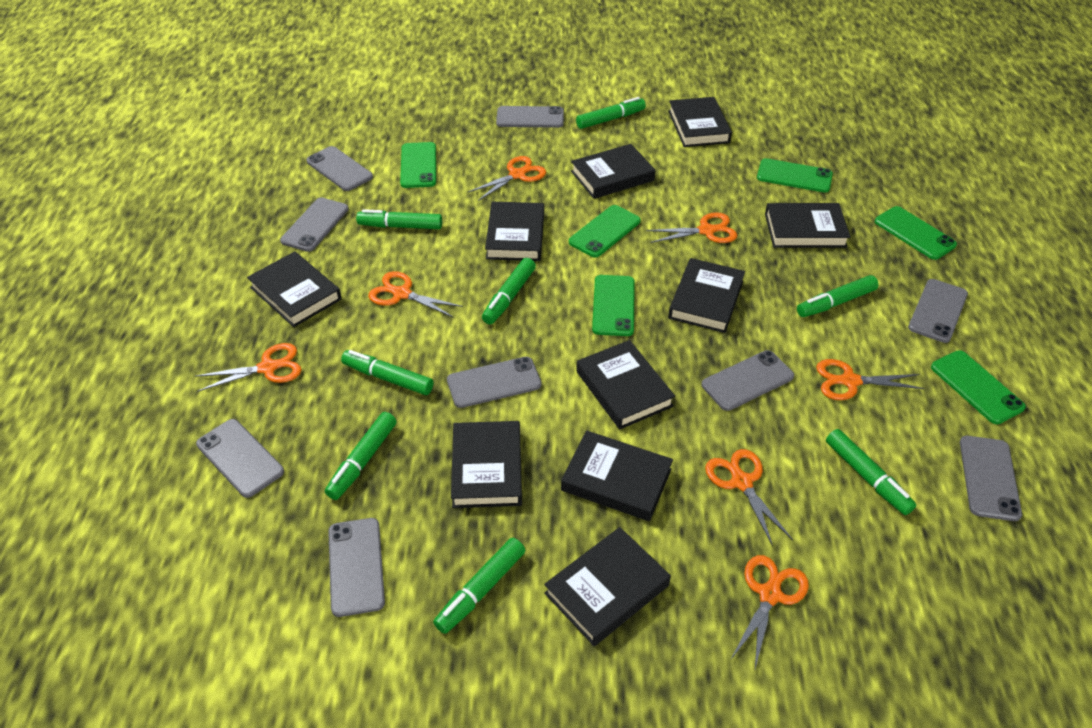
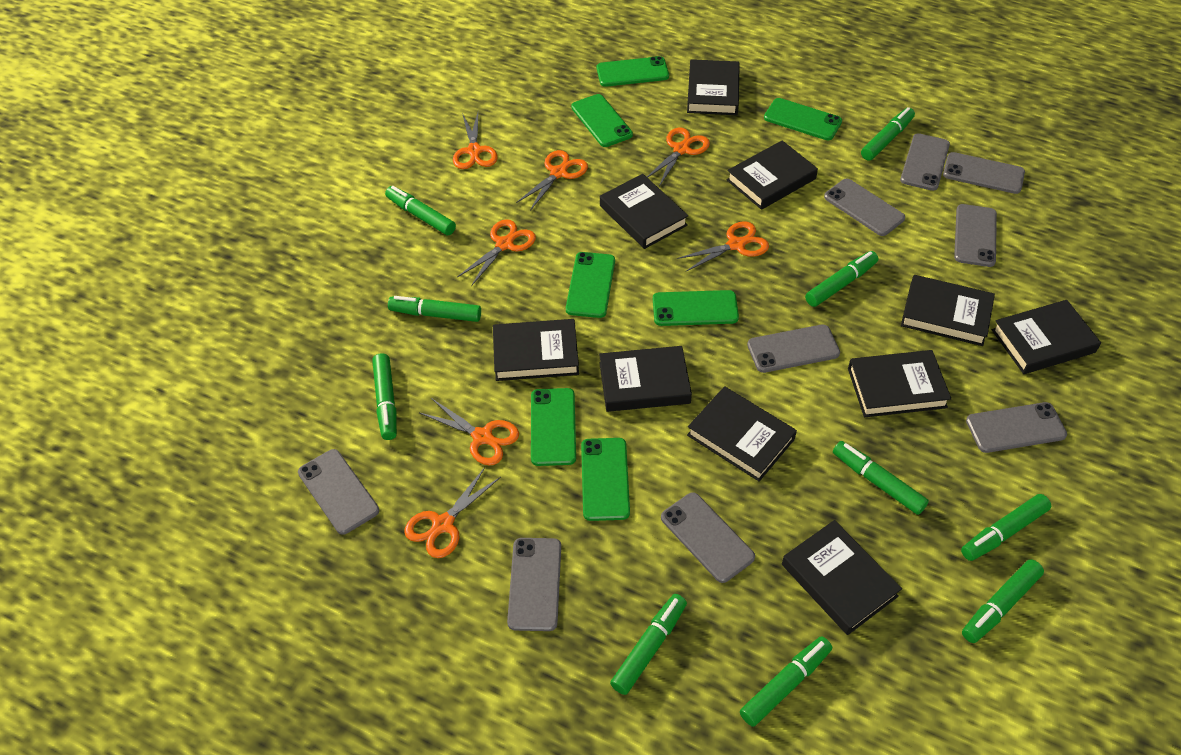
green marker: [325,412,397,500] [341,350,433,395] [356,209,442,229] [433,538,525,634] [482,258,536,324] [576,97,646,129] [797,275,879,317] [826,429,916,515] = 8 -> [372,353,397,440] [385,186,456,235] [388,296,481,322] [610,594,687,695] [740,636,832,727] [805,251,878,307] [833,441,929,515] [861,107,915,161] [961,494,1051,561] [962,559,1044,643] = 10
green phone: [400,142,436,188] [569,205,641,258] [592,275,635,336] [757,158,833,193] [875,206,957,260] [931,350,1026,424] = 6 -> [531,388,576,466] [566,252,615,318] [571,94,633,147] [581,438,630,521] [597,56,669,87] [653,290,739,326] [764,98,842,140] = 7

